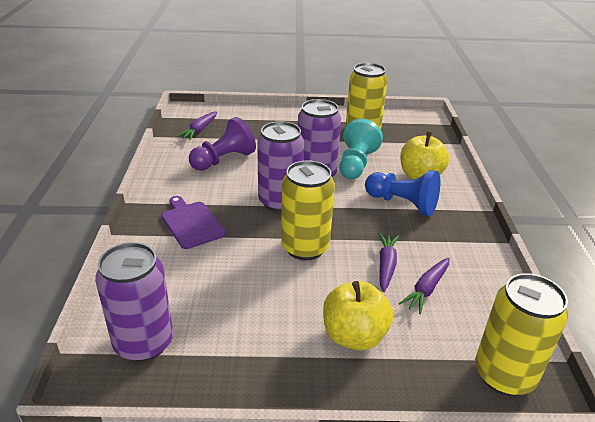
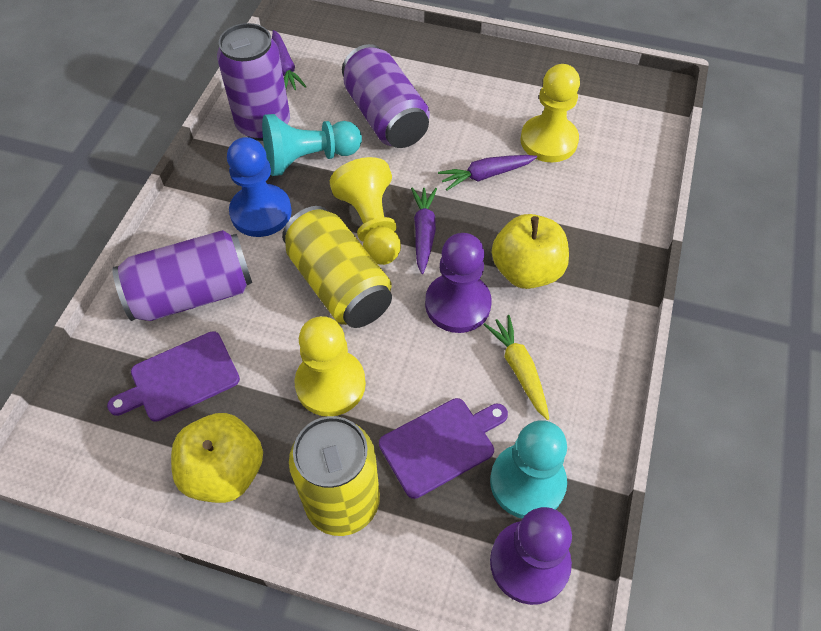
purple cutting board: [161,196,226,249] = 1 -> [107,331,240,422] [379,398,508,499] = 2
purple pawn: [189,117,256,171] = 1 -> [425,233,492,333] [490,507,572,605] = 2
turquoise pawn: [340,119,383,179] = 1 -> [262,114,362,176] [490,420,567,519] = 2
yellow can: [281,160,335,260] [346,63,388,129] [475,273,568,396] = 3 -> [282,206,392,328] [289,416,380,536] = 2
yellow carrot: none = 0 -> [483,315,549,420] = 1
yellow pawn: none = 0 -> [294,316,366,416] [330,157,401,265] [520,64,580,162] = 3

